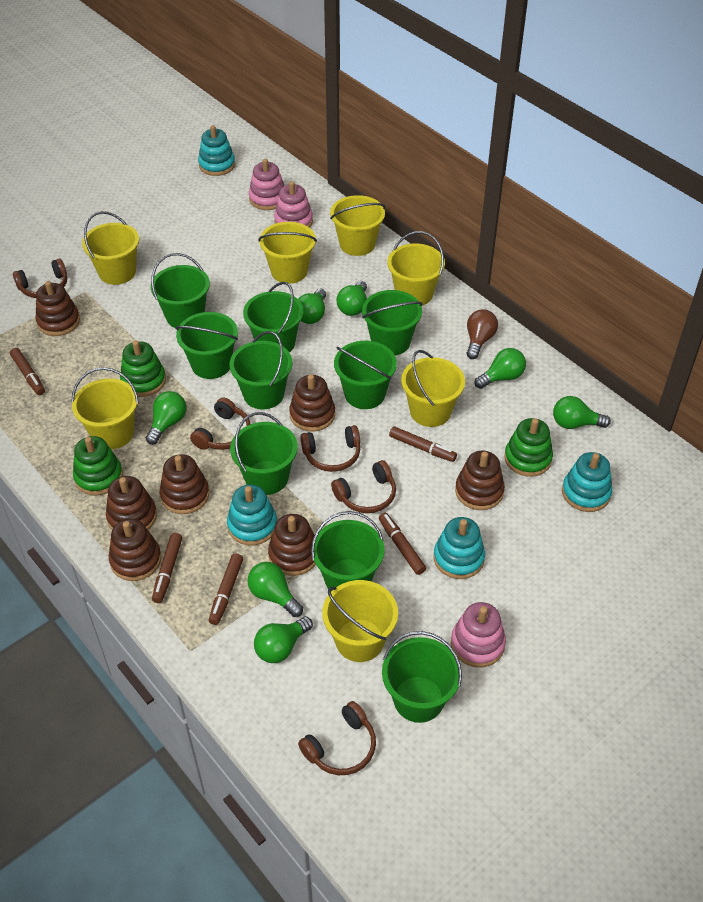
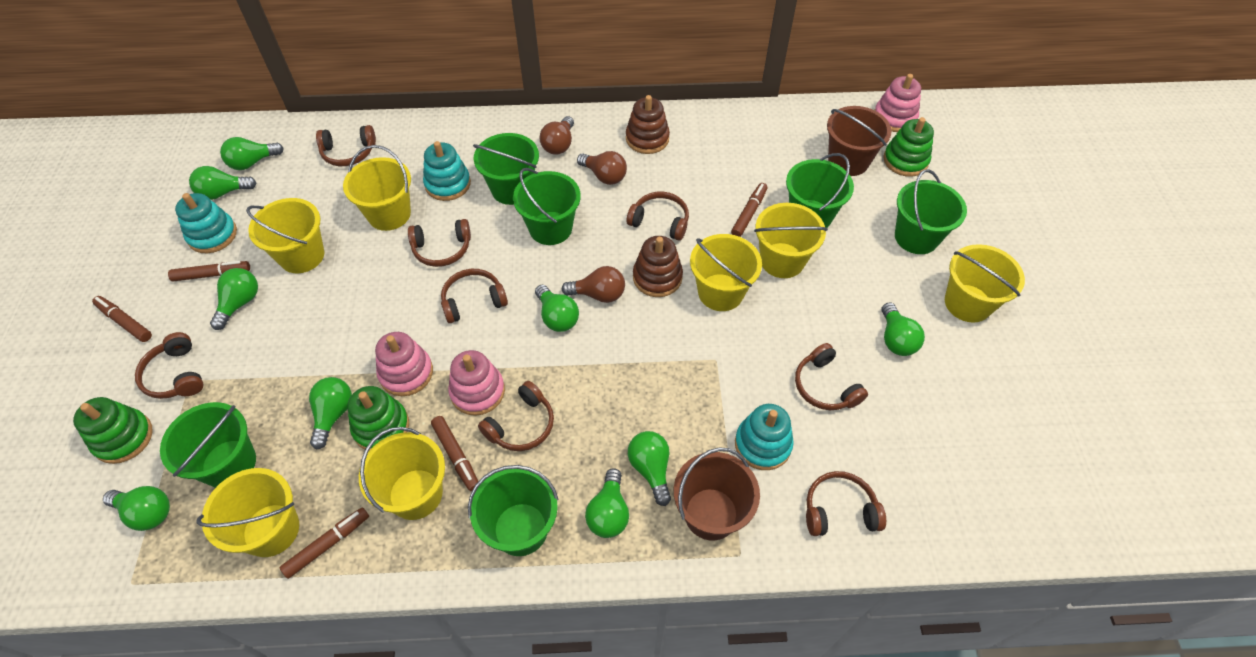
brown bucket: none = 0 -> [674,448,760,540] [827,106,892,176] = 2
brown headphones: [13,259,67,298] [190,398,250,450] [298,701,376,775] [301,425,360,472] [331,460,396,513] = 5 -> [135,332,203,399] [316,125,376,166] [408,219,471,267] [441,269,508,323] [478,381,554,451] [627,192,689,241] [795,343,868,410] [806,471,886,536] = 8
brown light bulb: [467,309,498,359] = 1 -> [539,116,574,155] [561,266,625,303] [577,151,627,185] = 3
brown stacking toy: [35,281,80,336] [106,476,157,530] [109,519,162,581] [159,454,209,514] [268,514,316,576] [289,374,335,432] [455,451,505,510] = 7 -> [626,95,670,154] [633,236,683,297] = 2
green bucket: [151,253,210,328] [175,312,238,379] [230,331,292,409] [230,412,298,495] [243,282,303,353] [311,511,384,591] [334,341,397,409] [362,290,423,355] [382,631,462,723] = 9 -> [160,402,256,488] [468,465,559,556] [473,133,539,205] [513,168,581,245] [786,153,854,228] [895,169,967,254] = 6
green light bulb: [146,391,187,445] [247,562,303,617] [254,616,313,663] [298,289,326,324] [337,281,367,316] [474,348,526,389] [553,396,611,429] = 7 -> [103,486,170,531] [189,166,256,200] [210,268,258,330] [220,137,284,170] [309,377,352,450] [535,285,579,332] [585,468,629,538] [628,431,671,506] [882,302,925,356] = 9
turquoise stacking toy: [198,125,235,176] [227,485,277,546] [434,517,485,579] [562,452,612,512] = 4 -> [175,193,237,253] [423,141,471,201] [735,404,794,470] = 3

